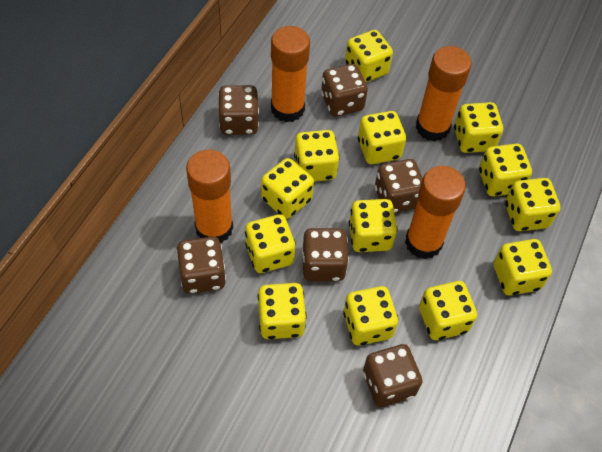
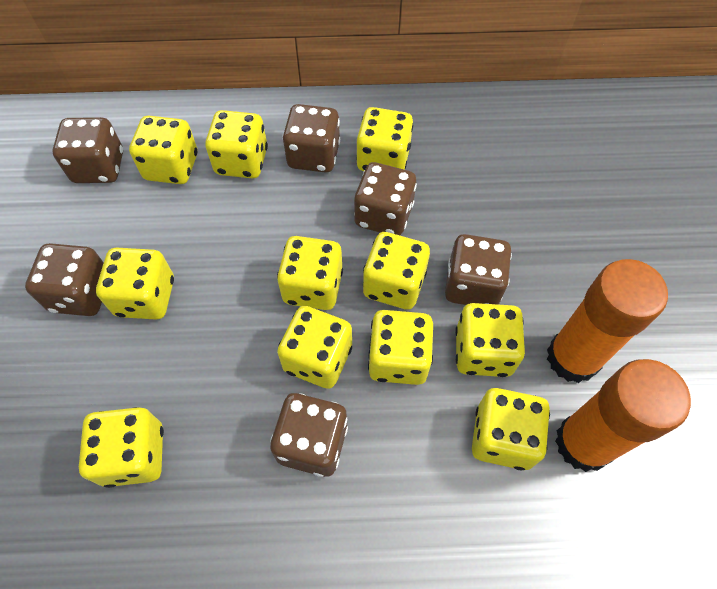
orange glue stick: [186,149,233,243] [271,26,310,122] [405,166,466,259] [416,46,471,141] = 4 -> [547,259,668,383] [555,359,691,472] = 2
yellow dice: [245,214,296,273] [258,283,307,339] [261,158,314,219] [294,130,340,182] [343,286,398,346] [345,30,393,82] [349,199,397,252] [358,111,406,164] [419,281,477,340] [454,102,503,153] [479,144,532,197] [494,239,552,296] [505,178,560,231] = 13 -> [79,407,164,488] [96,247,174,320] [129,116,198,184] [205,110,268,178] [277,236,343,310] [277,306,352,389] [356,107,413,171] [363,232,430,310] [368,310,433,385] [455,303,525,377] [472,388,550,471] = 11

